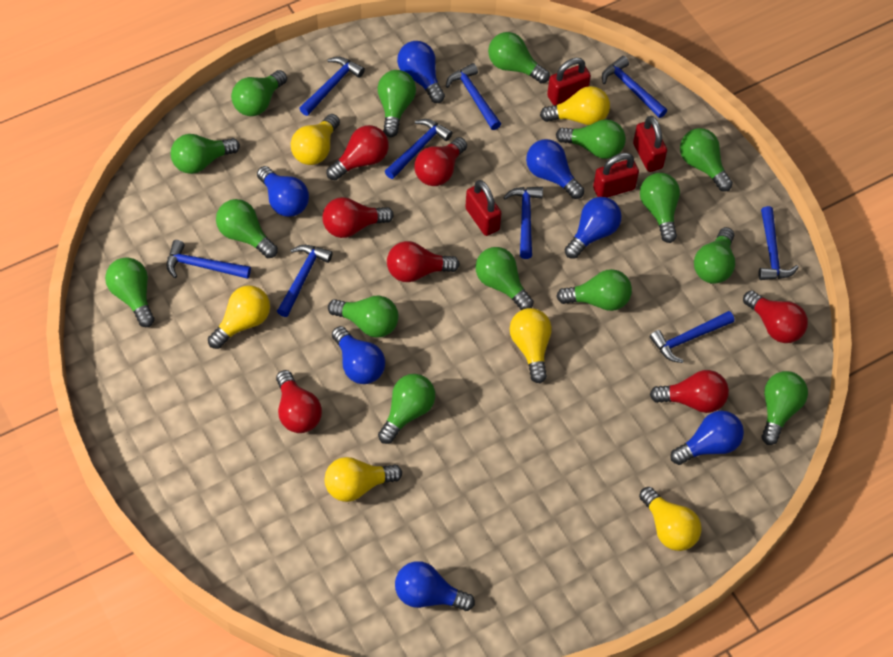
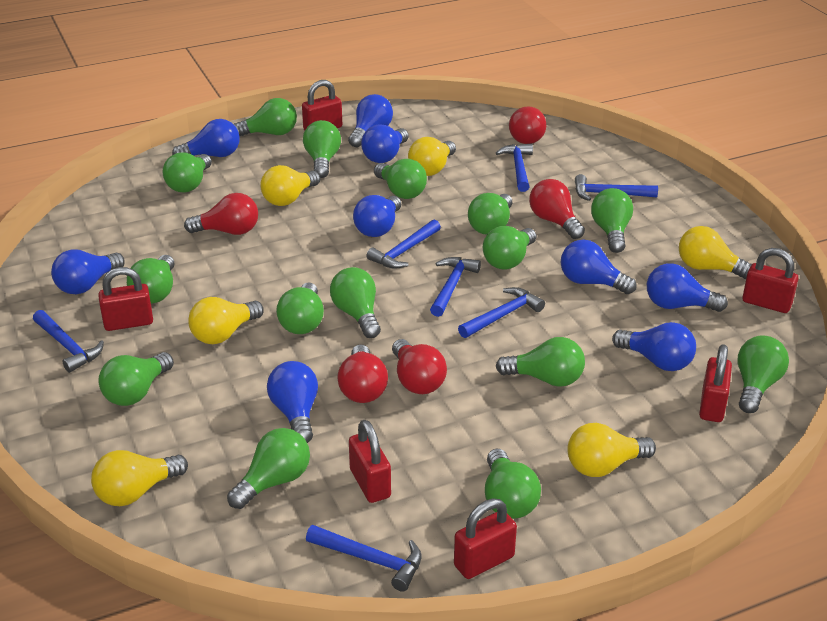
blue hammer: [166,240,251,279] [277,245,333,317] [299,57,365,116] [385,119,452,179] [446,63,501,130] [503,187,543,259] [602,56,667,118] [650,311,734,363] [759,206,799,280] = 9 -> [33,310,104,373] [306,525,421,592] [366,219,441,269] [430,257,481,317] [458,287,545,338] [496,143,533,192] [575,174,658,201] = 7
blue light bulb: [257,166,309,217] [332,326,385,384] [395,561,475,611] [397,41,445,103] [526,139,584,199] [565,197,622,259] [670,411,744,465] = 7 -> [51,249,125,294] [172,119,240,157] [267,361,318,443] [348,94,393,147] [353,195,401,237] [361,124,409,163] [561,240,637,294] [612,322,696,371] [647,263,728,312] = 9
red light bulb: [276,370,322,433] [322,197,394,238] [327,125,389,180] [387,241,460,282] [414,137,467,186] [650,370,729,413] [743,290,808,343] = 7 -> [184,193,258,235] [337,344,388,403] [392,339,447,394] [509,106,546,144] [529,179,585,239] = 5
red padlock: [465,180,501,236] [547,58,591,106] [593,153,639,198] [633,116,667,172] = 4 -> [98,267,153,331] [302,80,342,130] [349,420,391,503] [454,498,517,579] [699,344,732,422] [742,248,798,313] = 6

